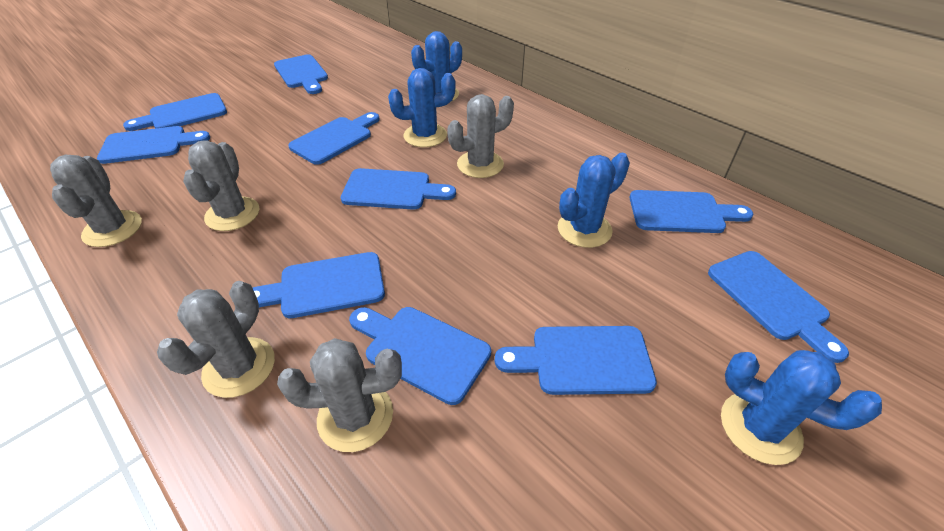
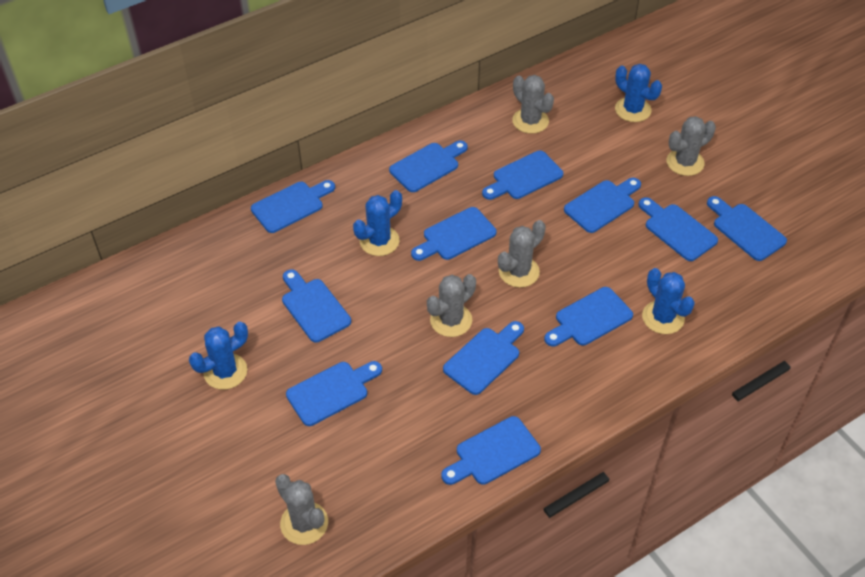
blue cutting board: [97,126,210,164] [123,93,227,131] [253,252,385,318] [274,54,328,94] [288,112,380,165] [341,168,456,210] [349,307,491,405] [495,326,657,395] [630,190,753,233] [708,251,849,363] = 10 -> [251,180,335,233] [282,269,351,343] [286,361,382,426] [389,141,468,192] [411,207,497,261] [441,416,541,485] [443,321,524,395] [482,150,563,200] [544,287,633,346] [564,178,641,233] [638,197,718,261] [707,196,787,261] = 12

